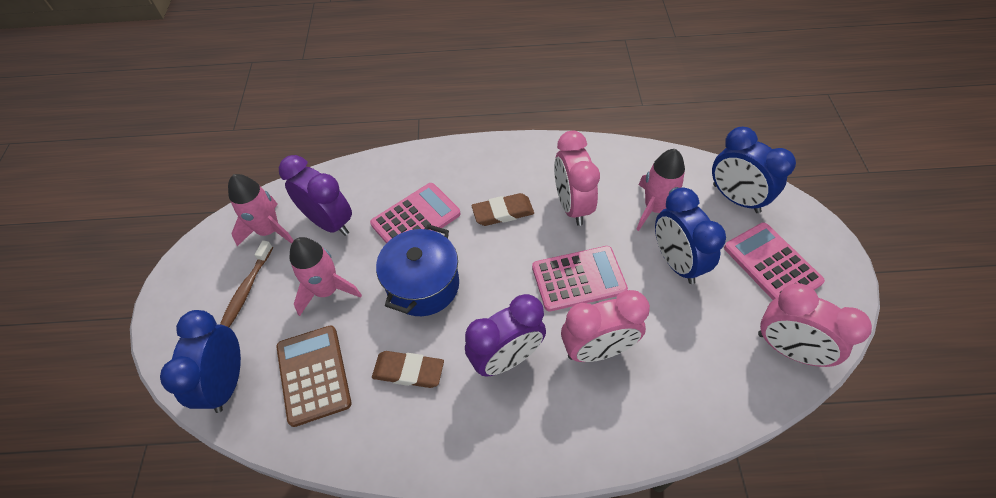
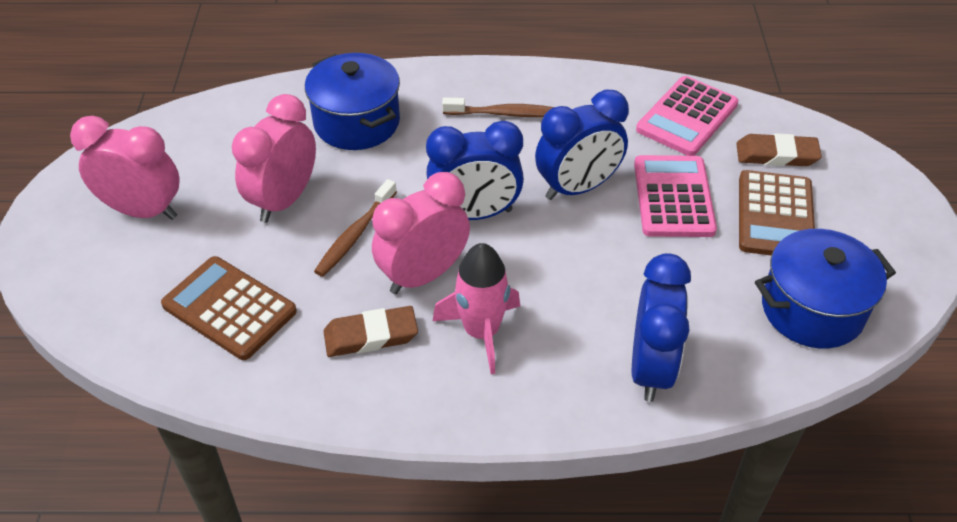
blue pot: [376,224,459,316] = 1 -> [305,53,400,150] [755,229,896,349] = 2
brown calculator: [277,325,352,427] = 1 -> [161,256,297,360] [739,170,815,256] = 2
brown toothbrush: [220,240,273,327] = 1 -> [314,179,397,277] [442,98,554,117] = 2
pink calculator: [370,183,460,243] [532,246,628,311] [724,222,825,300] = 3 -> [634,155,717,237] [636,76,739,156] = 2
pink rocket: [228,174,294,246] [290,237,362,316] [636,149,685,231] = 3 -> [433,243,520,374] = 1
purple clock: [279,155,352,236] [465,294,546,377] = 2 -> none = 0

